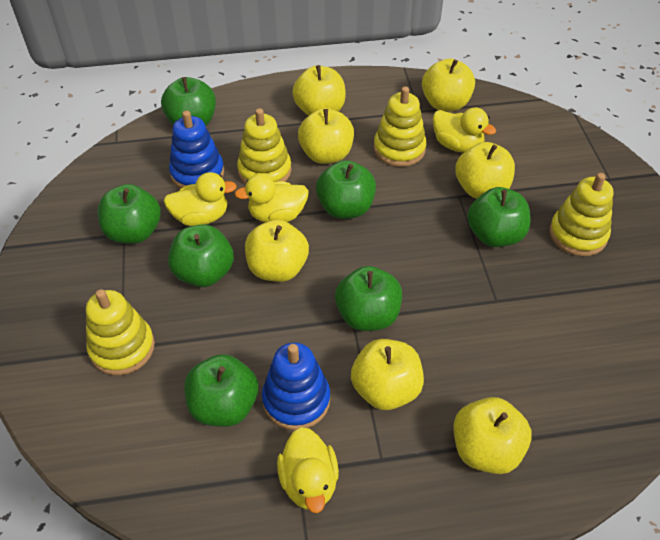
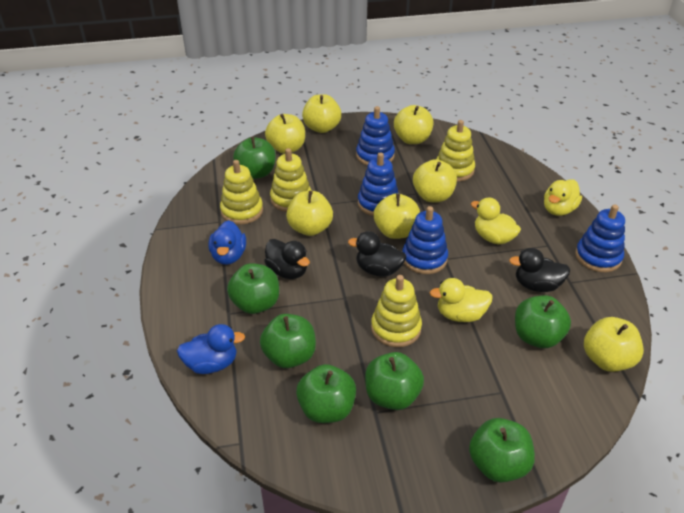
black duck: none = 0 -> [264,239,310,279] [348,231,406,277] [509,248,570,292] = 3
blue duck: none = 0 -> [177,324,245,374] [209,220,246,265] = 2
blue stacking toy: [169,111,224,189] [262,342,330,430] = 2 -> [356,106,395,166] [358,152,399,216] [403,206,448,274] [575,204,625,272] = 4
yellow duck: [164,172,237,226] [235,174,309,223] [277,427,339,513] [433,107,496,153] = 4 -> [429,278,493,322] [471,197,521,245] [544,179,582,216] = 3

